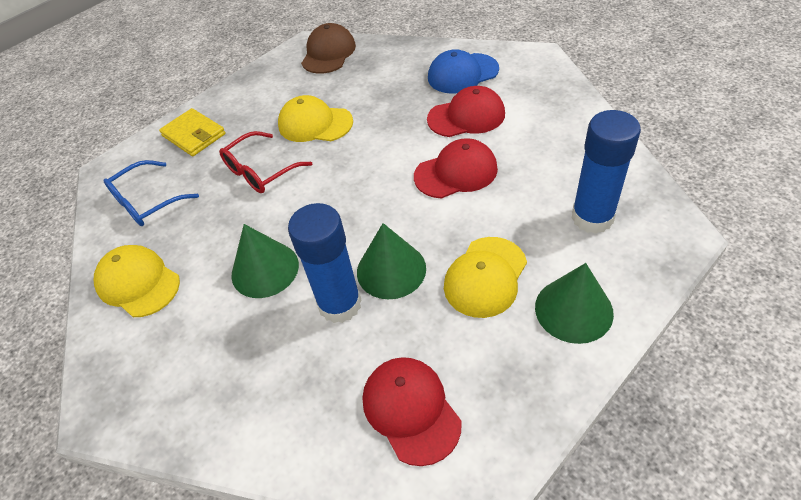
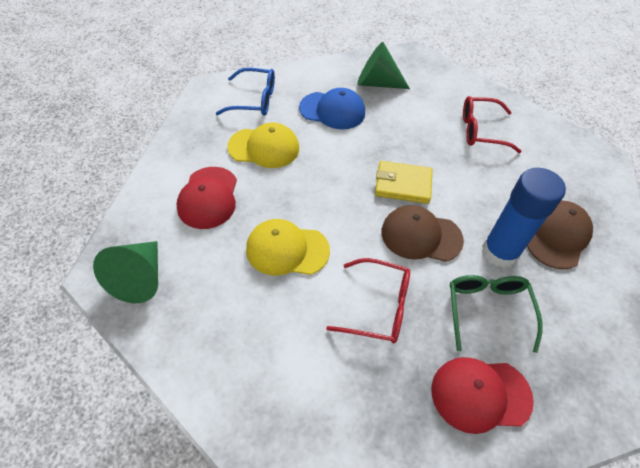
blue glue stick: [288,203,362,323] [571,110,641,234] = 2 -> [482,168,566,268] = 1
brown cap: [301,23,356,74] = 1 -> [381,205,464,262] [527,201,593,269] = 2
green cone: [231,224,299,298] [357,223,426,299] [535,263,614,344] = 3 -> [93,241,158,303] [357,42,410,89] = 2
green glasses: none = 0 -> [450,275,543,353] = 1
red cap: [363,357,462,466] [414,138,498,198] [427,86,505,137] = 3 -> [177,167,237,229] [431,357,534,434] = 2
red glasses: [219,131,312,193] = 1 -> [326,258,410,343] [463,96,522,153] = 2
yellow cap: [94,245,180,317] [278,95,353,142] [444,237,527,318] = 3 -> [227,123,299,168] [246,219,330,276] = 2

